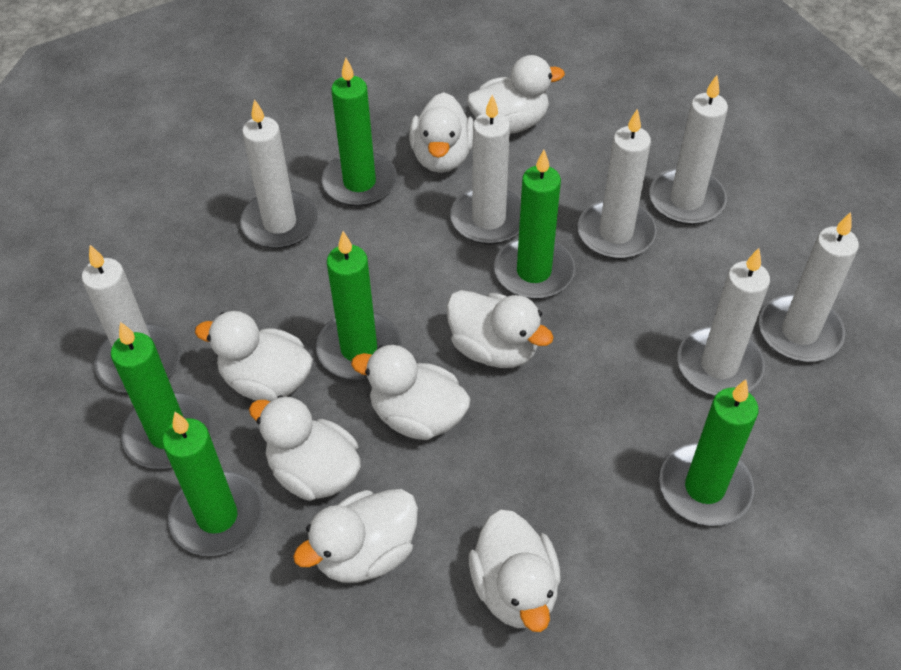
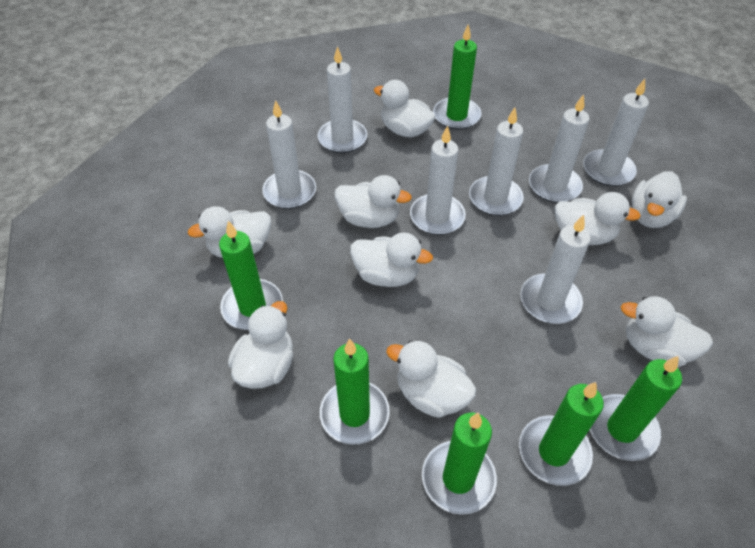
white duck: [195,311,313,402] [249,395,361,501] [293,489,418,583] [351,345,471,440] [409,92,474,173] [447,290,554,368] [467,55,565,134] [469,509,561,632] = 8 -> [188,206,271,258] [228,301,293,389] [335,175,412,228] [350,233,433,287] [374,80,436,137] [386,340,476,418] [555,192,641,245] [621,296,713,367] [632,171,687,228] = 9

